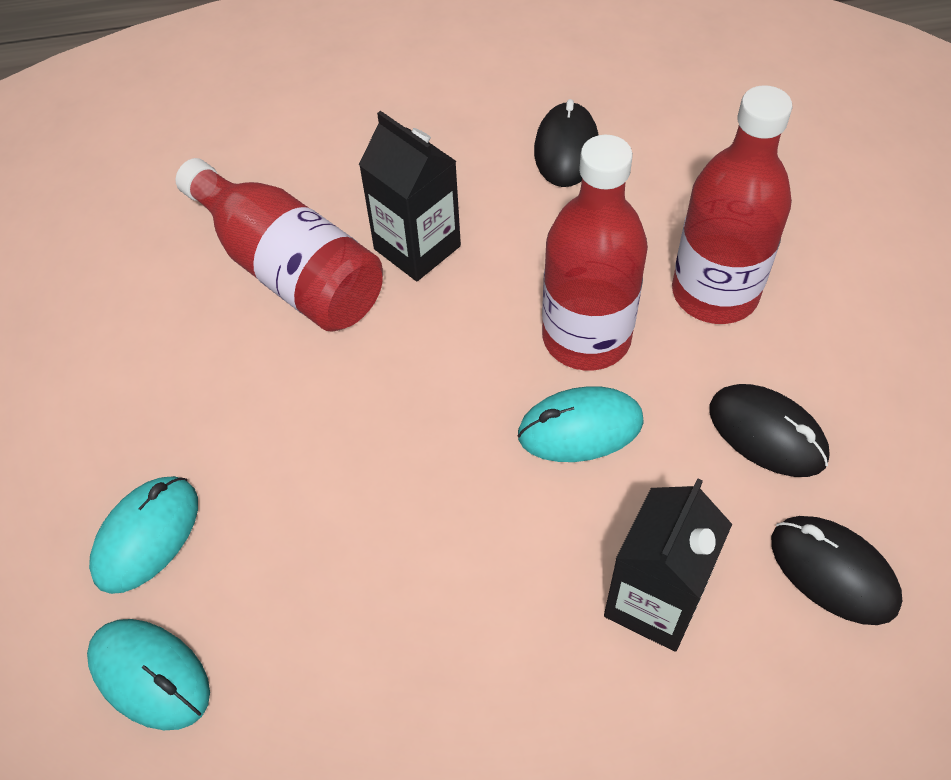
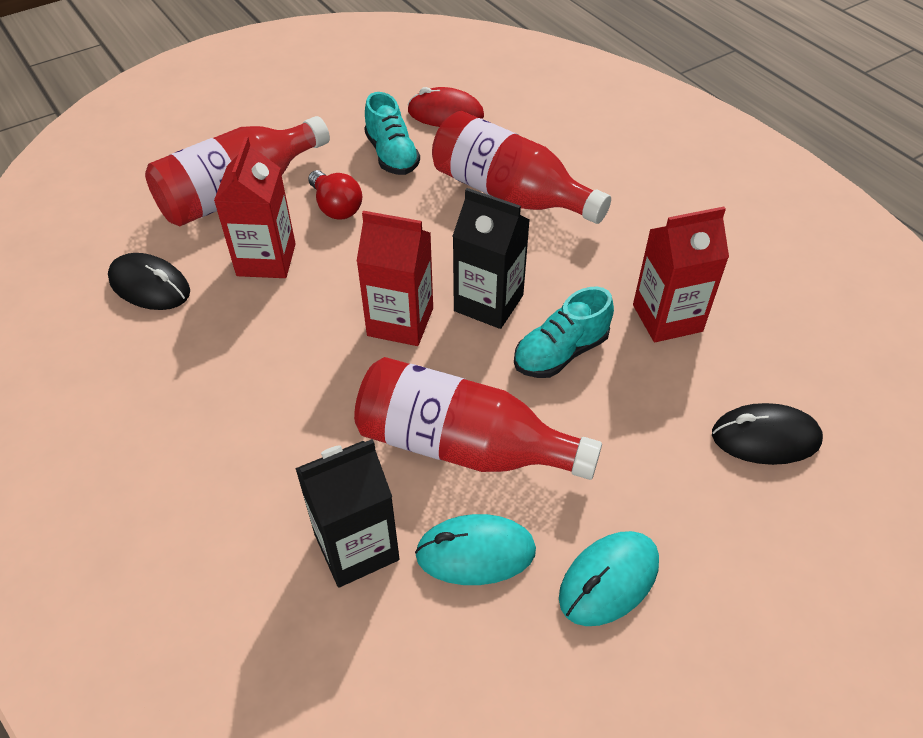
black mouse: [534,99,598,187] [709,384,830,477] [771,516,902,625] = 3 -> [108,253,190,310] [712,403,823,465] = 2
red carton: none = 0 -> [214,137,296,278] [356,211,433,346] [633,207,729,342] = 3
red light bulb: none = 0 -> [308,170,362,219] = 1
red mouse: none = 0 -> [408,87,484,127] = 1
turquoise mouse: [87,619,210,730] [89,476,198,594] [518,386,644,462] = 3 -> [415,514,536,585] [559,531,659,626] = 2
turquoise shoe: none = 0 -> [364,92,420,175] [514,287,614,378] = 2

